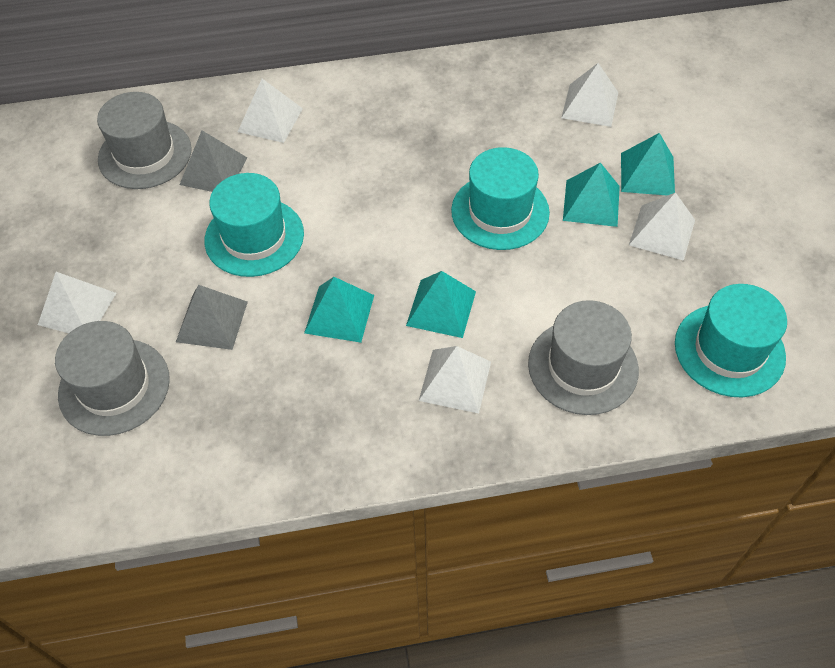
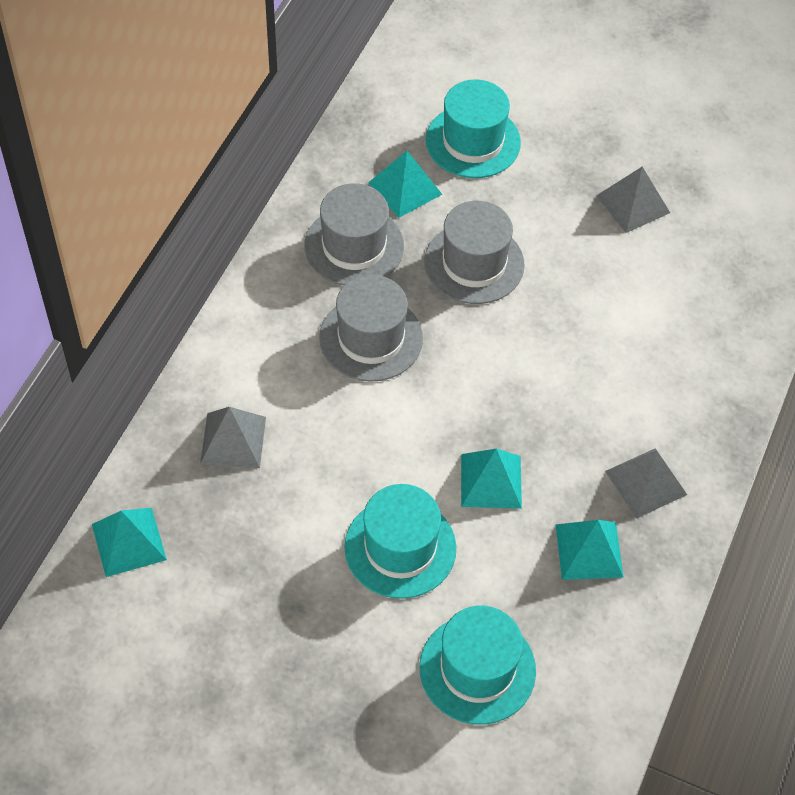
grey pyramid: [176,285,248,350] [180,130,247,192] = 2 -> [200,407,266,468] [596,167,670,233] [605,448,687,519] = 3
white pyramid: [38,272,116,333] [238,79,303,143] [419,346,491,413] [561,63,618,127] [629,192,695,261] = 5 -> none = 0

